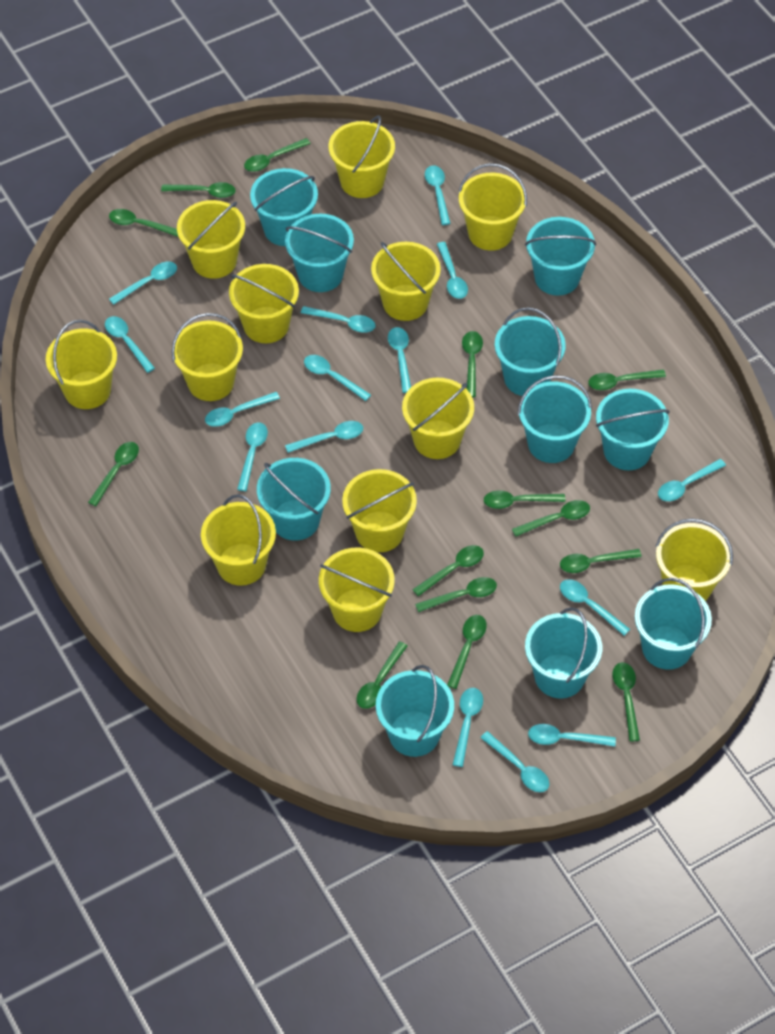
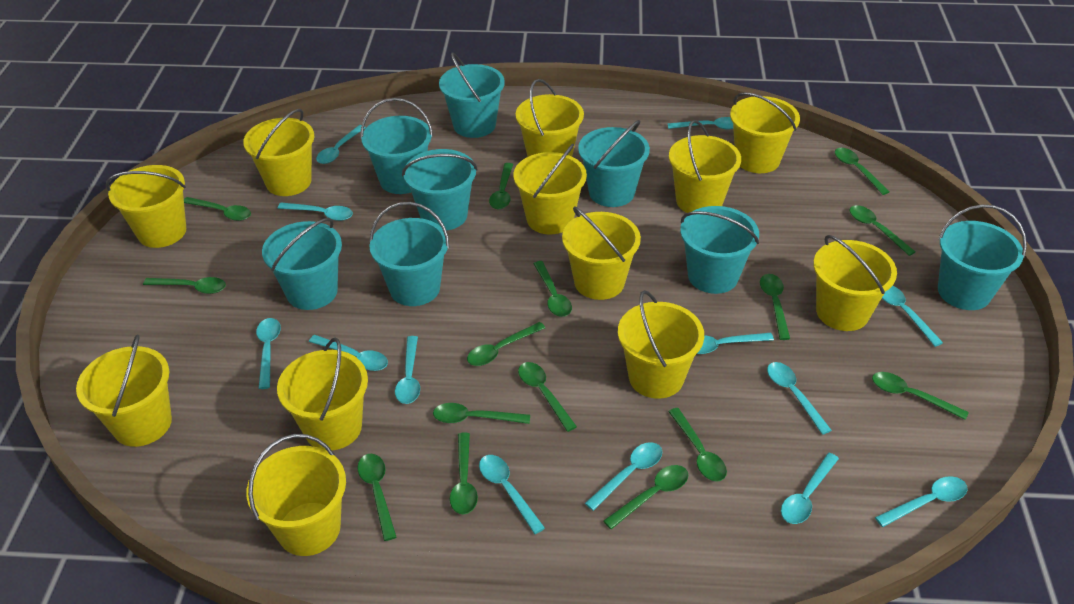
green spoon: [88,442,139,506] [109,209,178,237] [161,182,235,198] [244,138,311,172] [357,641,408,709] [412,545,484,596] [415,577,497,612] [447,615,487,689] [462,331,483,397] [484,490,566,509] [512,500,590,537] [560,549,642,573] [588,370,666,390] [612,662,640,742] = 14 -> [143,277,226,294] [184,197,251,221] [357,454,396,541] [433,403,530,424] [450,432,478,515] [467,322,545,366] [489,163,513,209] [518,362,577,432] [533,261,572,317] [603,465,688,529] [668,408,727,482] [760,274,790,340] [835,148,889,195] [849,205,915,256] [872,372,969,420] = 15
turquoise bucket: [250,168,318,246] [257,458,331,541] [285,214,354,292] [376,665,454,757] [495,307,566,396] [517,375,592,463] [525,217,596,296] [525,607,602,699] [596,389,670,470] [635,578,712,670] = 10 -> [262,218,342,310] [360,98,433,194] [369,202,450,306] [402,149,478,231] [439,52,505,138] [578,120,650,207] [680,206,759,294] [938,204,1027,310] = 8
turquoise spoon: [105,316,155,373] [109,262,177,305] [205,392,280,427] [237,422,268,491] [285,421,363,453] [301,306,376,333] [304,355,371,401] [388,327,411,393] [425,166,451,225] [437,242,468,299] [453,688,483,767] [480,731,549,792] [528,724,616,747] [560,579,630,636] [658,459,726,501] = 15 -> [256,318,281,389] [278,202,353,221] [309,335,388,371] [316,125,366,164] [395,336,420,404] [479,455,545,534] [585,442,662,511] [668,117,733,130] [697,333,774,354] [767,362,832,435] [781,453,839,524] [875,476,968,527] [882,286,943,347] = 13

